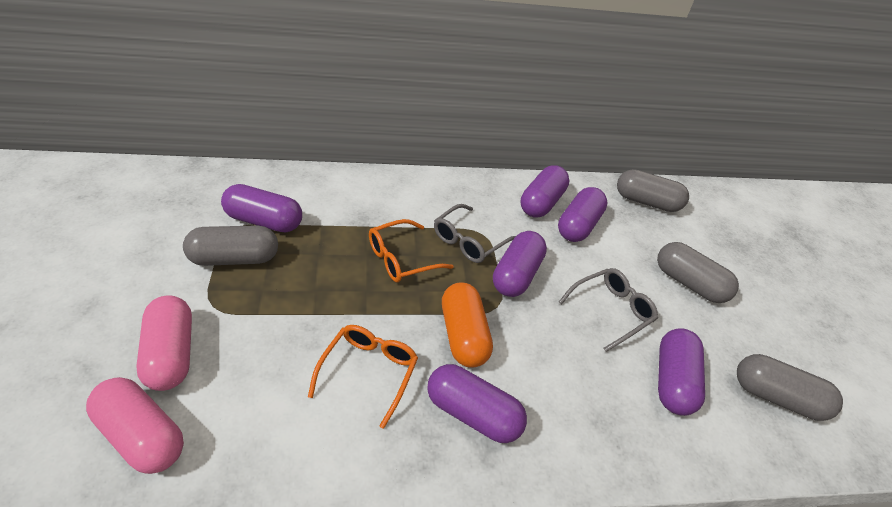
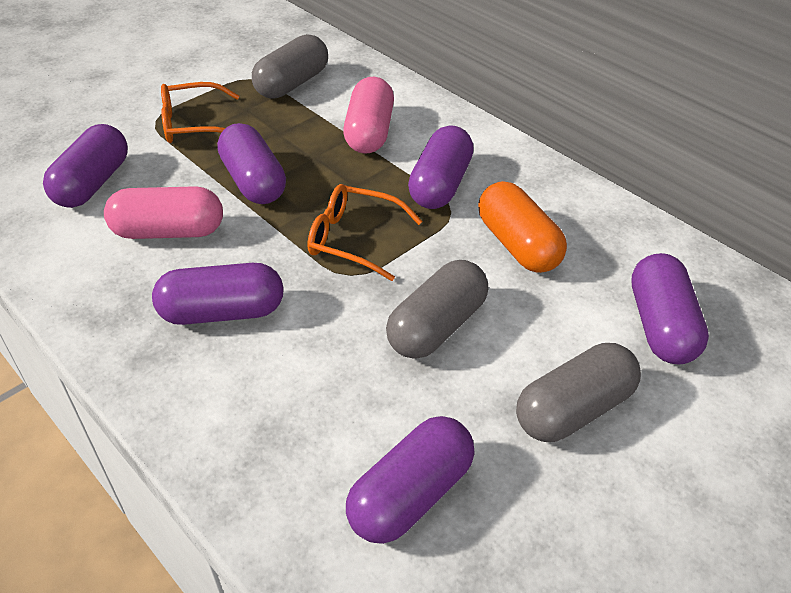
grey capsule: [183,225,278,266] [617,169,689,212] [657,242,739,303] [737,354,843,421] = 4 -> [252,34,328,99] [386,260,488,359] [516,343,641,442] = 3
grey glasses: [434,204,516,263] [559,268,658,352] = 2 -> none = 0

